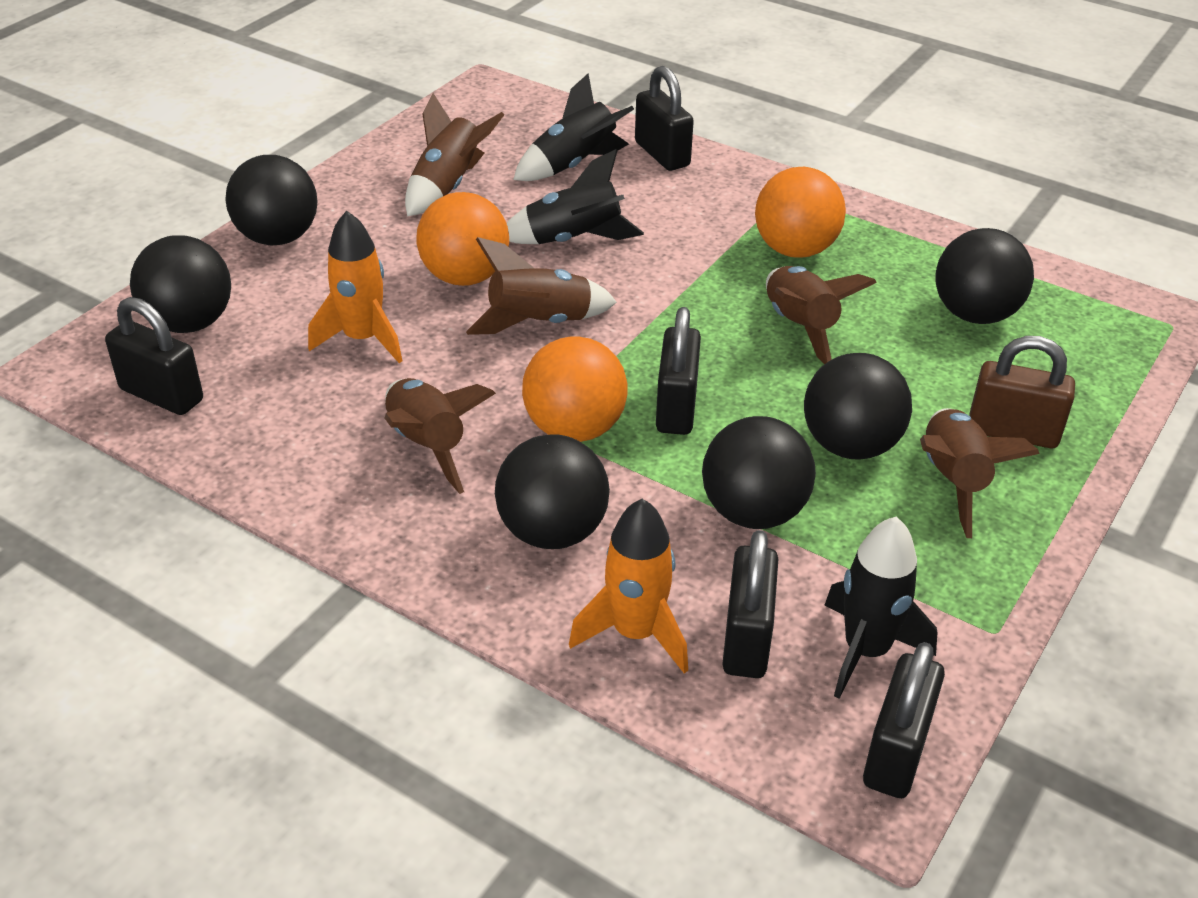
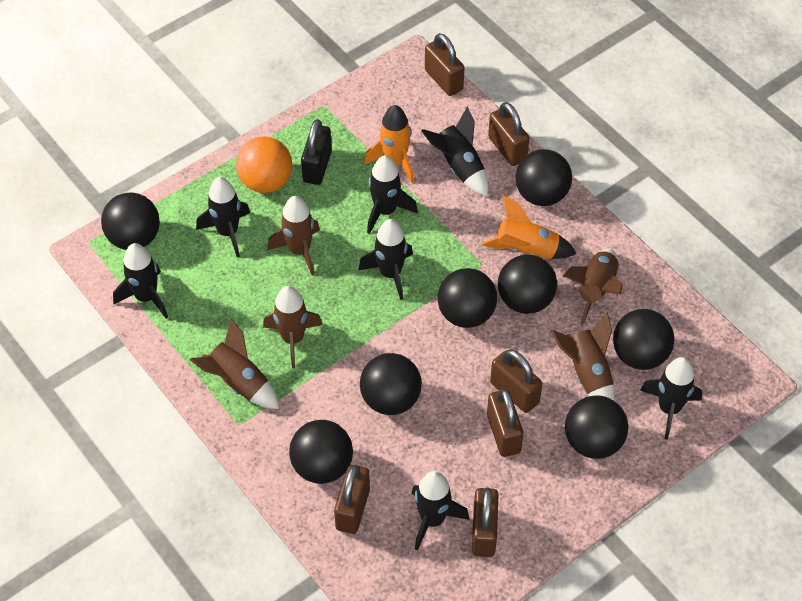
black ball: [130,235,231,333] [225,155,317,245] [495,434,610,549] [702,416,816,529] [804,353,912,460] [936,228,1034,324] = 6 -> [101,193,160,250] [289,420,353,484] [360,353,422,415] [438,268,497,328] [498,254,557,314] [515,149,572,206] [565,395,629,459] [613,309,675,370] = 8
black padlock: [105,297,203,415] [635,66,694,171] [656,307,701,435] [722,530,778,678] [863,642,945,798] = 5 -> [301,119,332,185] = 1
black rocket: [507,149,644,244] [513,73,634,181] [825,517,938,699] = 3 -> [113,243,168,319] [196,177,250,257] [358,219,413,300] [367,155,418,234] [412,471,469,551] [421,107,488,197] [640,357,702,439] = 7
brown padlock: [969,336,1075,448] = 1 -> [334,465,370,534] [425,33,465,96] [472,487,498,557] [487,388,524,457] [488,102,529,166] [490,349,542,413] = 6
orange ball: [417,192,509,286] [522,337,628,442] [755,167,846,258] = 3 -> [236,136,292,193] = 1

